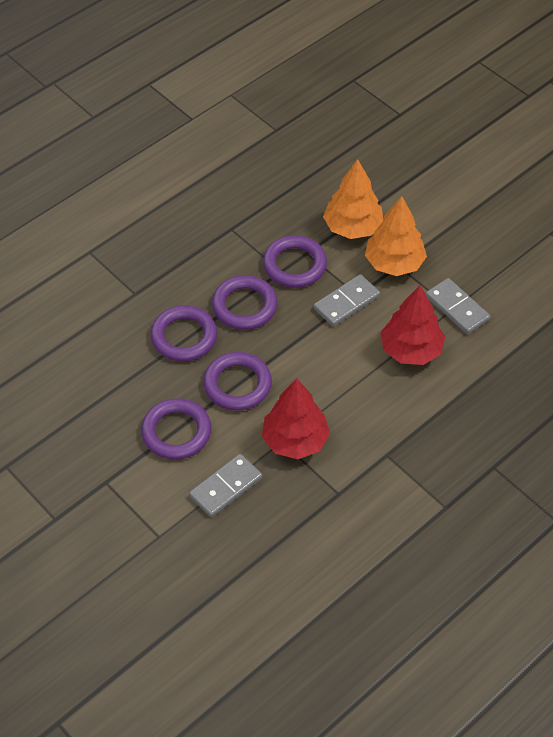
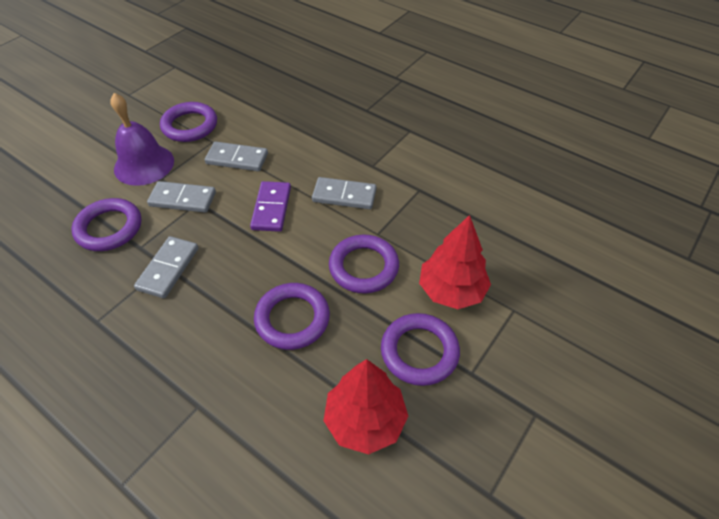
grey domino: [189,454,262,517] [314,274,380,327] [426,278,490,334] = 3 -> [134,236,198,298] [147,181,216,213] [205,141,268,171] [312,177,377,209] = 4
orange tree: [323,159,383,239] [365,196,427,276] = 2 -> none = 0
purple bell: none = 0 -> [110,93,174,186] = 1
purple domino: none = 0 -> [250,181,291,232] = 1

